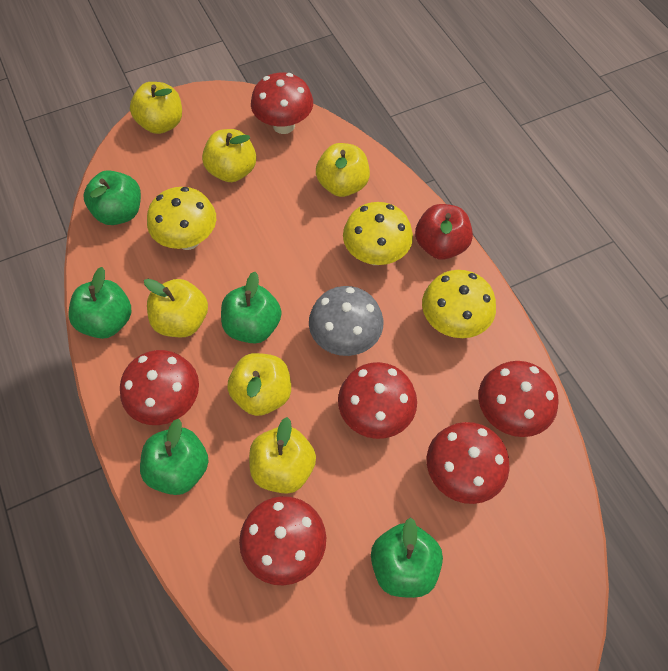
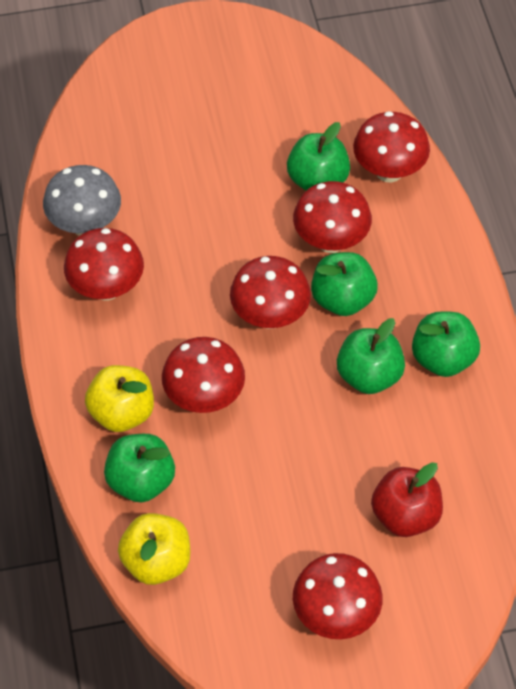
yellow apple: [130,82,182,134] [144,279,208,337] [202,129,256,182] [227,353,291,416] [249,417,316,494] [316,143,370,197] = 6 -> [85,365,154,432] [118,513,190,585] = 2
yellow mushroom: [147,187,216,250] [343,202,413,265] [422,270,496,338] = 3 -> none = 0

